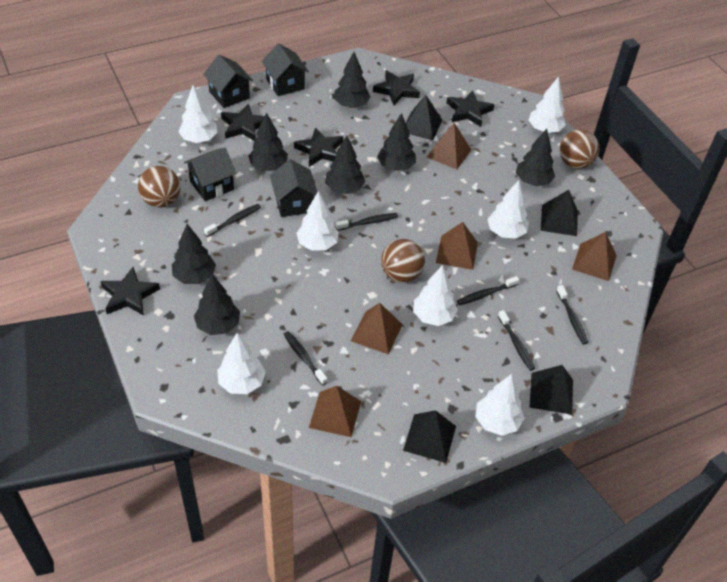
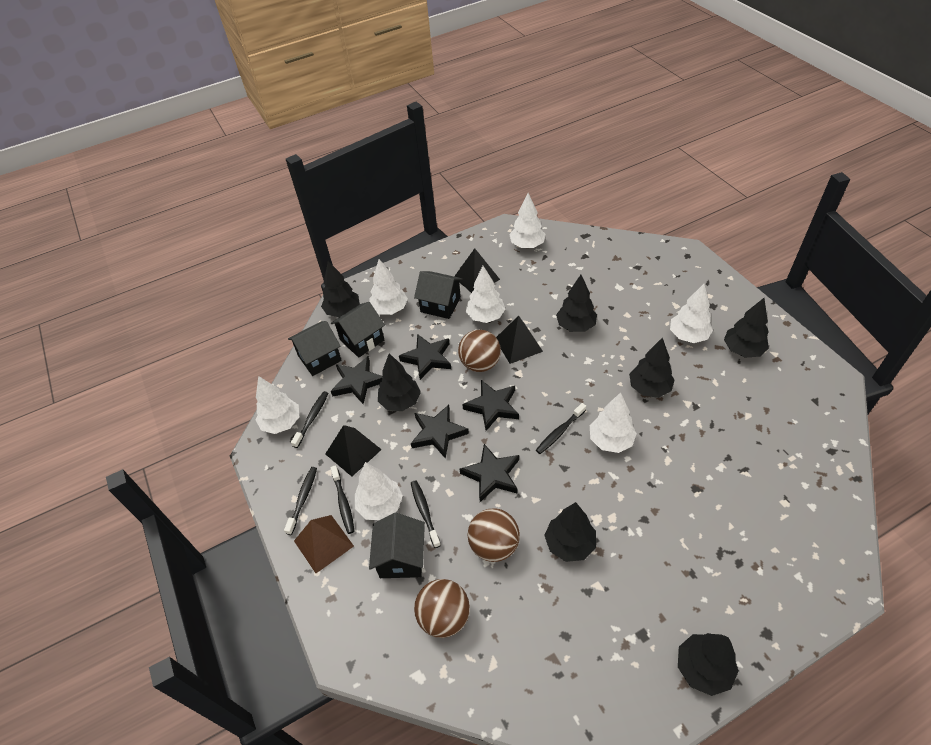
black pyramid: [403,410,456,463] [406,95,442,140] [529,365,573,415] [541,190,578,236] = 4 -> [325,425,382,477] [454,248,500,293] [496,315,543,364] = 3
black toothbrush: [204,204,261,237] [284,331,327,386] [336,213,398,231] [457,276,519,305] [498,310,535,371] [556,285,588,344] = 6 -> [284,467,317,535] [291,391,328,448] [330,465,355,534] [411,480,441,548] [536,403,586,454] = 5
brown pyramid: [309,386,361,437] [351,303,403,355] [427,123,471,170] [436,222,478,270] [572,232,617,281] = 5 -> [294,515,354,573] = 1

